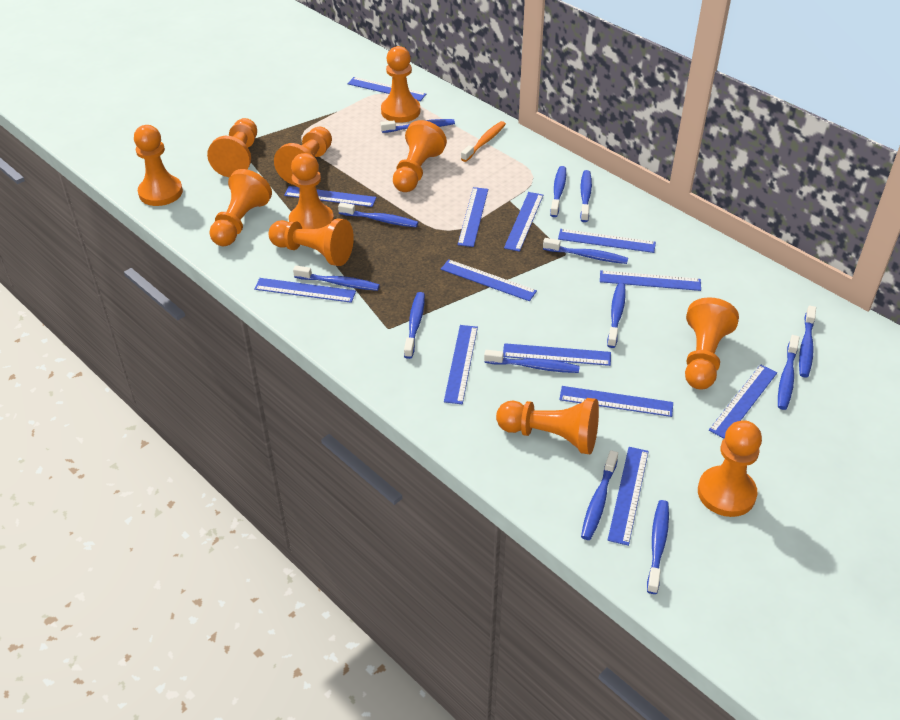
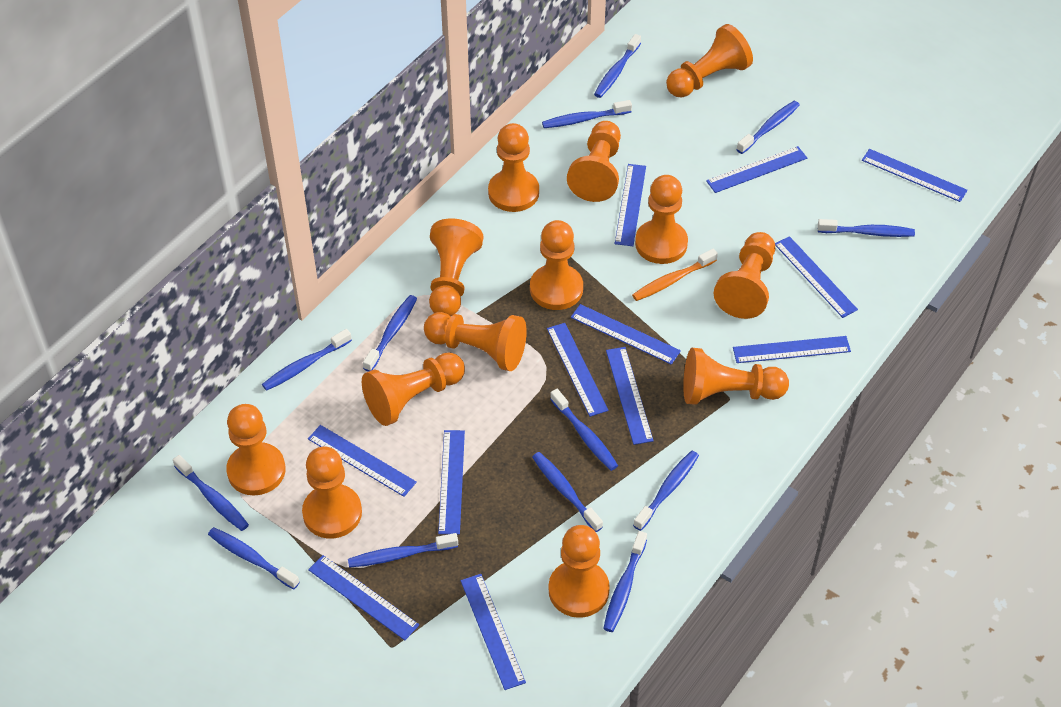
blue ruler: [254,278,356,303] [284,186,376,207] [348,77,426,101] [441,259,537,301] [444,325,478,404] [458,187,488,247] [503,343,611,366] [504,192,543,252] [558,229,656,253] [559,386,673,417] [600,270,701,291] [608,447,649,546] [709,364,777,438] = 13 -> [308,425,417,497] [308,555,419,640] [438,430,465,535] [461,574,526,690] [547,323,608,417] [571,304,681,365] [606,347,654,445] [615,164,646,246] [706,146,807,193] [733,336,851,363] [775,236,858,318] [862,149,968,202] = 12
orange pawn: [134,125,183,206] [207,118,257,177] [209,169,272,246] [269,218,354,266] [274,127,332,185] [289,153,334,229] [381,46,420,123] [393,120,447,192] [496,398,599,454] [685,297,739,390] [698,420,762,517] = 11 -> [226,404,286,496] [302,447,362,538] [362,352,465,426] [424,312,527,371] [429,218,484,316] [488,123,539,212] [530,220,583,310] [549,525,610,618] [567,121,621,202] [635,175,688,264] [666,24,753,97] [683,348,789,405] [714,232,775,319] = 13

